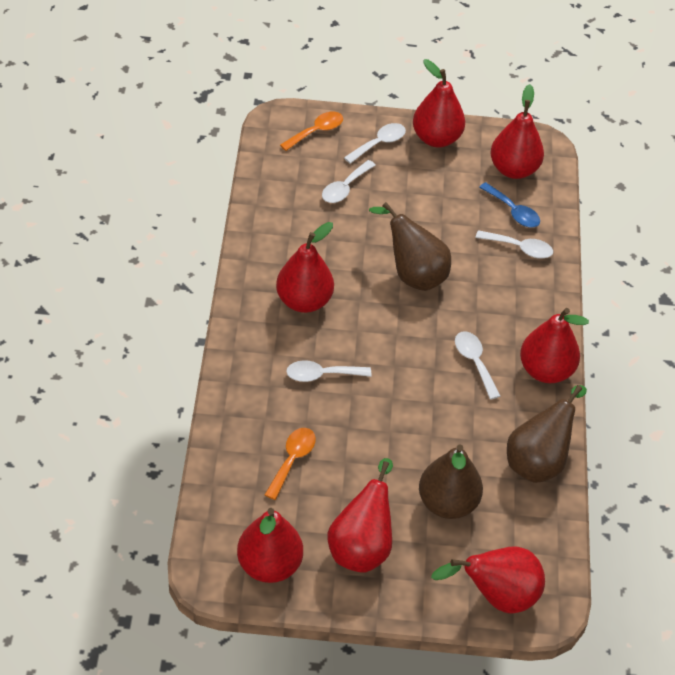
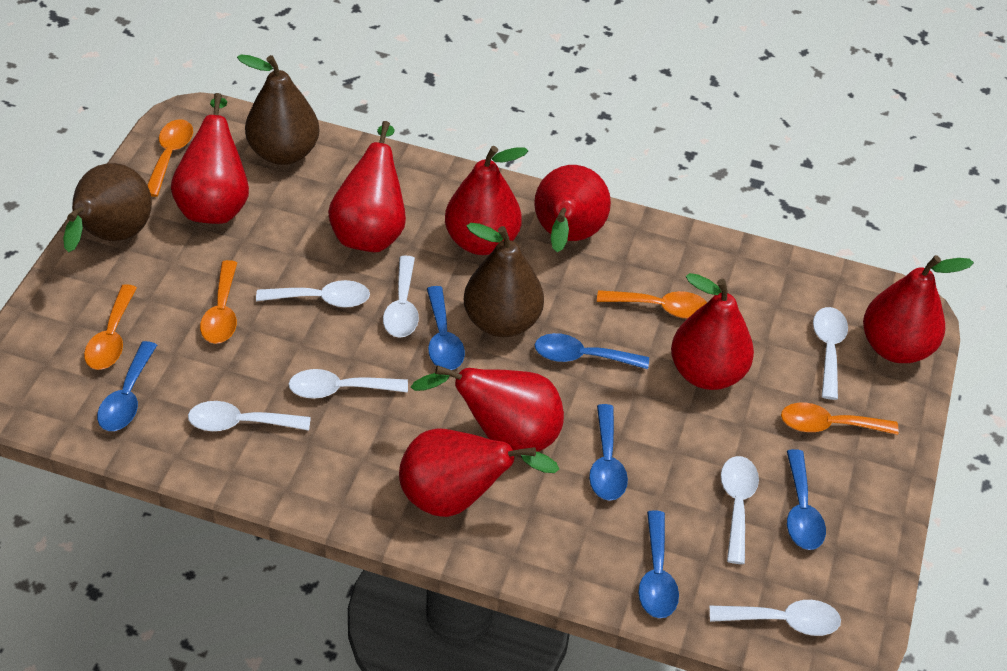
blue spoon: [479,182,540,227] = 1 -> [97,341,157,431] [427,286,465,370] [535,333,649,369] [589,404,628,501] [638,510,679,618] [787,449,826,550] = 6
orange spoon: [265,428,316,500] [280,112,343,151] = 2 -> [84,284,137,370] [147,120,193,197] [200,260,237,344] [597,290,707,319] [781,403,899,435] = 5
red pear: [237,508,303,583] [276,222,334,313] [328,458,393,573] [413,59,465,148] [431,547,545,614] [490,84,544,179] [520,308,589,383] = 7 -> [171,93,249,224] [328,121,406,252] [399,428,559,517] [411,365,564,452] [445,146,528,255] [534,165,611,252] [671,273,754,390] [863,255,974,363] = 8
white spoon: [286,360,371,382] [322,160,376,203] [344,123,406,164] [455,331,500,400] [475,230,553,259] = 5 -> [188,401,311,431] [256,280,370,308] [289,369,408,399] [383,256,419,338] [710,600,841,636] [721,456,759,564] [813,307,848,400] = 7

